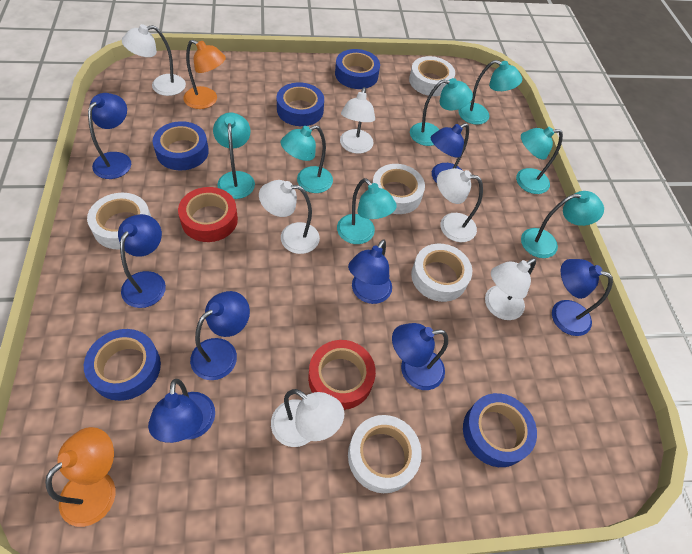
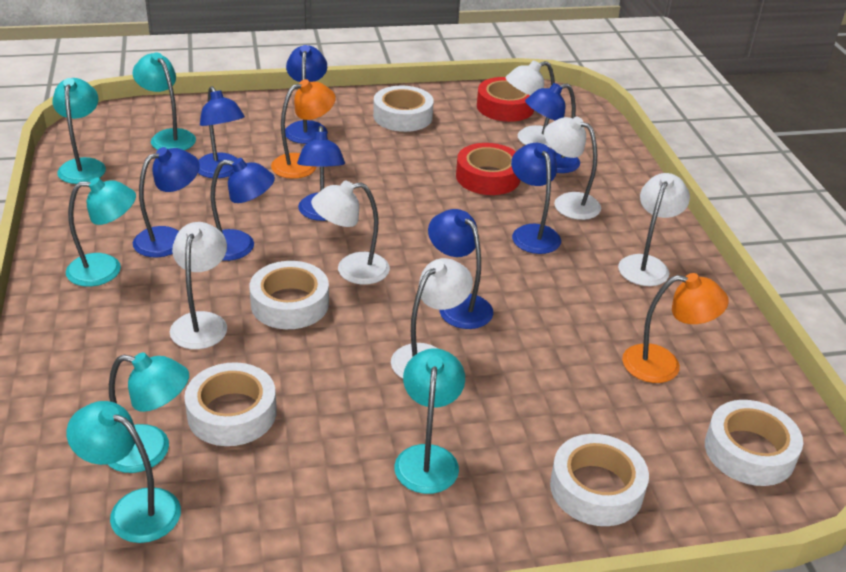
blue tape: [84,329,161,401] [153,121,209,170] [277,82,324,126] [335,49,380,89] [463,393,537,467] = 5 -> none = 0
turquoise lamp: [213,112,255,199] [281,125,333,193] [337,178,397,244] [410,78,473,146] [458,60,522,125] [516,127,563,194] [521,191,604,258] = 7 -> [53,78,106,184] [66,177,136,287] [66,401,181,543] [108,353,189,473] [132,52,196,150] [394,348,465,494] = 6

